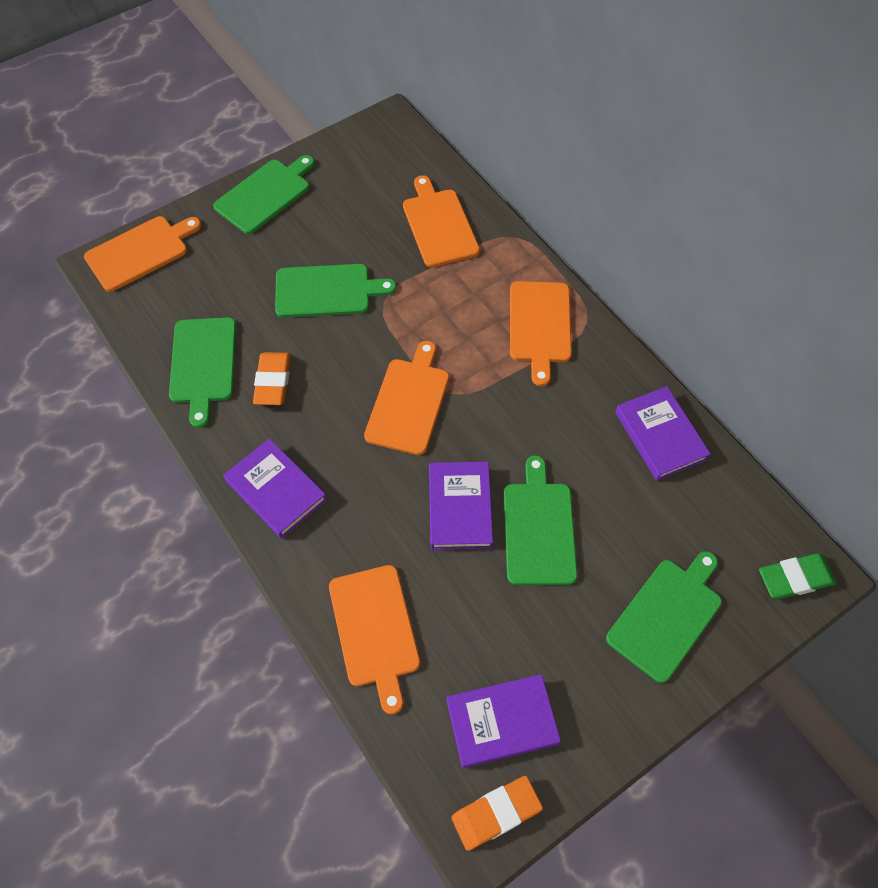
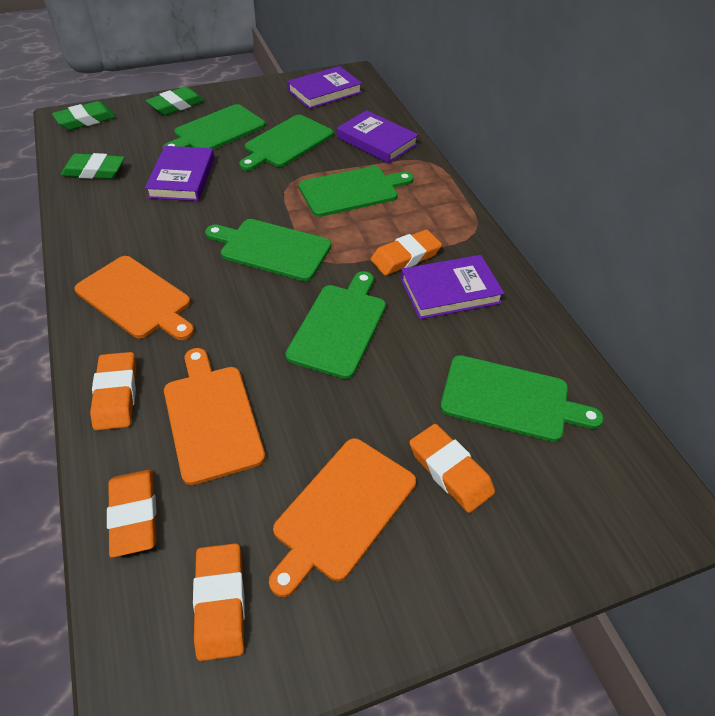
green cutting board: [169,317,236,428] [213,155,315,234] [275,264,396,318] [504,455,577,585] [606,551,722,683] = 5 -> [163,104,265,150] [205,219,331,281] [239,115,333,171] [285,271,386,379] [299,166,414,217] [440,355,603,442] = 6
green eraser: [759,553,837,599] = 1 -> [52,101,116,130] [61,153,125,179] [146,87,204,115] = 3
orange cutting board: [84,216,202,292] [329,565,420,714] [364,341,449,455] [403,175,480,267] [510,281,572,386] = 5 -> [74,256,194,340] [164,348,265,485] [269,438,416,597] = 3
orange eraser: [253,352,291,405] [451,776,543,851] = 2 -> [90,352,136,430] [107,470,157,558] [193,543,245,661] [370,229,442,275] [409,424,495,513] = 5

